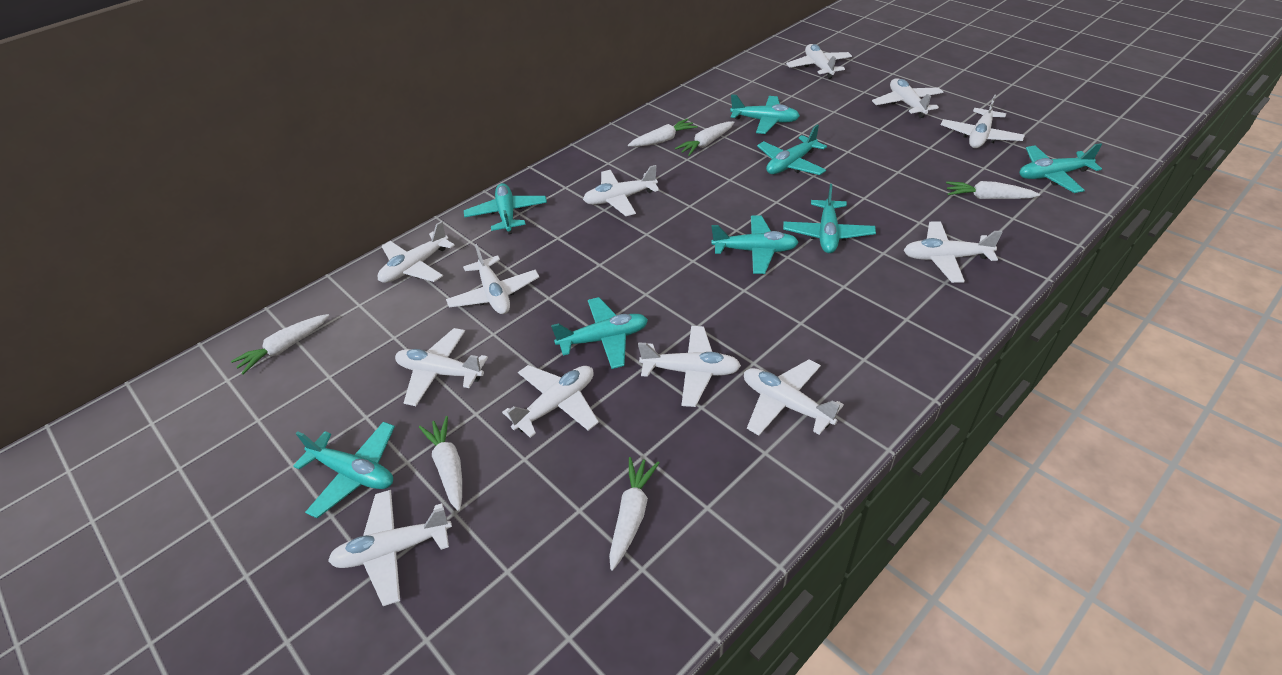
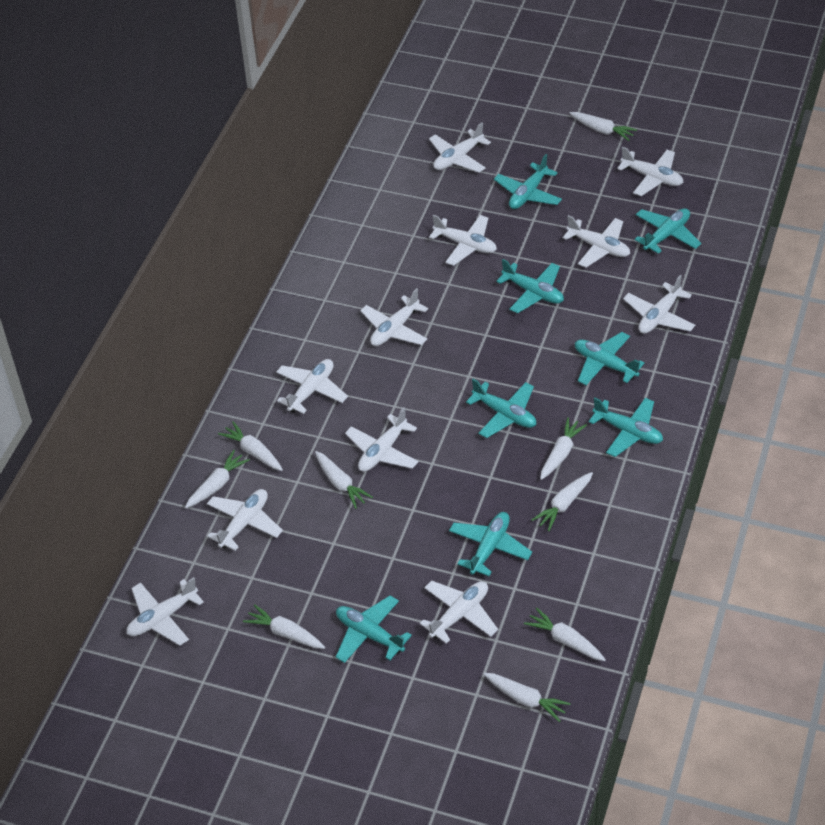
white carrot: [231,314,330,375] [419,416,462,511] [609,457,660,571] [628,119,698,147] [675,121,735,156] [946,181,1040,199] = 6 -> [185,450,250,509] [218,421,283,471] [243,604,325,649] [315,451,373,509] [483,673,571,722] [524,607,606,661] [531,472,593,531] [540,417,587,480] [569,112,637,141] = 9
white plane: [328,490,452,606] [378,221,455,283] [395,328,488,406] [446,244,539,314] [502,365,599,438] [583,165,659,216] [638,326,741,407] [744,359,844,436] [786,44,852,79] [872,78,943,118] [904,221,1002,283] [941,94,1025,148] = 12 -> [127,577,204,646] [207,489,283,551] [276,359,348,414] [345,407,418,472] [360,288,428,346] [420,581,498,644] [429,122,491,173] [429,215,497,266] [563,215,630,268] [617,147,683,196] [623,275,695,334] = 11

